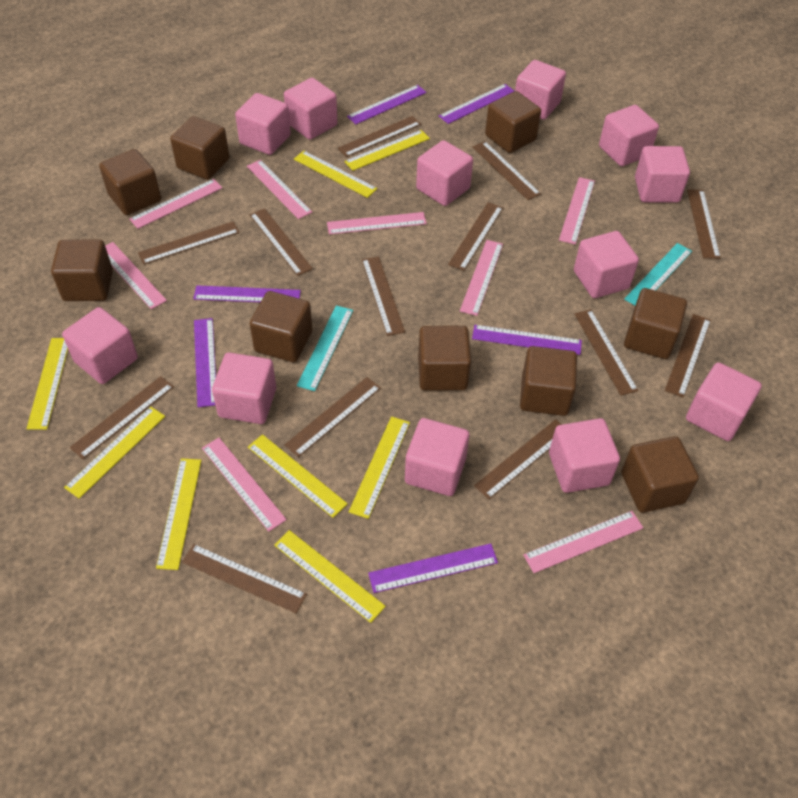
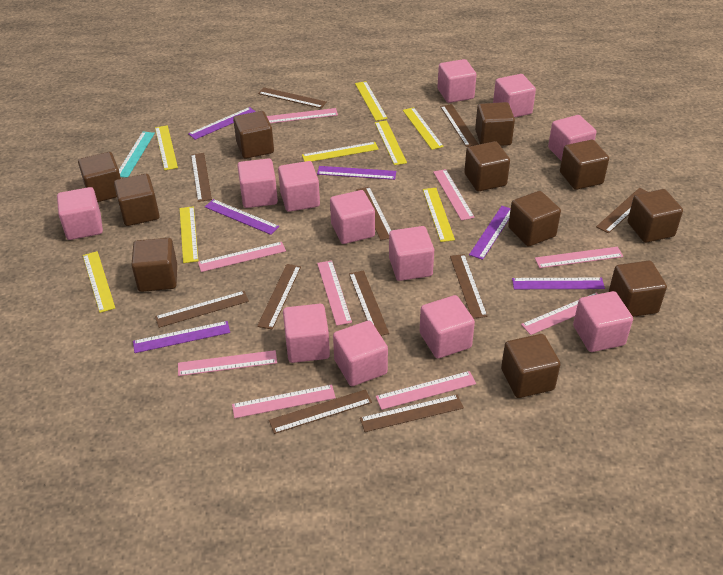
brown cube: [51,239,113,301] [99,149,161,215] [170,116,230,180] [250,291,312,362] [418,326,471,391] [485,91,541,153] [520,346,577,416] [621,436,699,513] [624,288,687,359] = 9 -> [78,152,121,202] [114,174,160,226] [131,238,177,292] [233,111,274,159] [464,141,510,191] [475,102,515,146] [501,334,561,398] [508,191,561,246] [560,140,609,190] [609,261,667,317] [627,189,683,243] = 11
brown ruler: [70,376,174,459] [138,222,240,264] [182,544,307,613] [250,208,313,276] [284,377,381,457] [338,116,421,157] [362,256,405,336] [448,202,503,271] [473,141,541,200] [474,419,562,499] [575,309,638,396] [665,314,711,398] [687,189,721,259] = 13 -> [155,291,249,328] [191,153,212,202] [257,264,301,330] [258,87,326,108] [269,390,372,434] [349,271,389,336] [356,187,391,240] [360,395,464,432] [440,104,478,147] [450,254,488,318] [596,188,648,233] = 11
pink ruler: [105,242,167,309] [129,179,222,229] [202,438,287,532] [247,160,312,219] [327,212,427,235] [460,240,503,316] [523,511,643,573] [559,177,595,244] = 8 -> [178,350,277,376] [198,242,286,272] [232,384,336,418] [267,108,338,123] [317,260,352,326] [376,371,476,410] [433,169,475,221] [521,293,598,335] [535,247,623,268] = 9
turquoise ruler: [297,305,353,391] [624,243,692,305] = 2 -> [119,132,155,178] = 1

